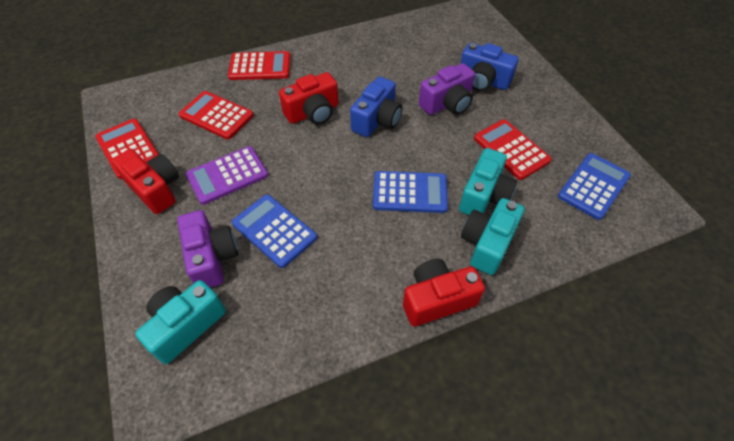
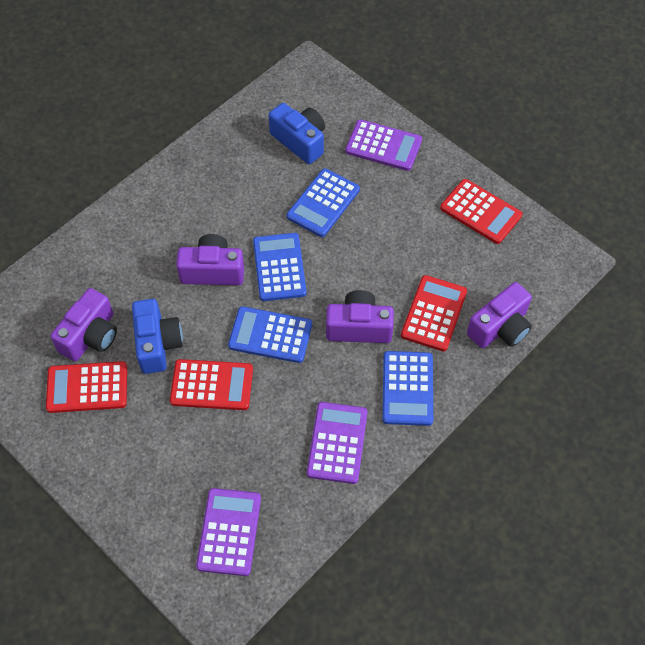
blue calculator: [232,194,317,268] [373,171,448,213] [558,153,631,220] = 3 -> [228,306,312,363] [253,233,307,301] [287,168,360,237] [382,351,433,426] = 4
purple calculator: [186,146,268,205] = 1 -> [196,488,261,576] [307,402,368,484] [345,119,422,171] = 3
purple camera: [177,210,238,288] [419,63,475,115] = 2 -> [50,288,117,361] [176,234,244,285] [326,290,394,343] [467,282,532,348] = 4
red camera: [112,149,179,214] [279,72,339,124] [403,259,485,327] = 3 -> none = 0
turquoise camera: [135,280,226,364] [459,148,517,215] [461,198,525,275] = 3 -> none = 0

